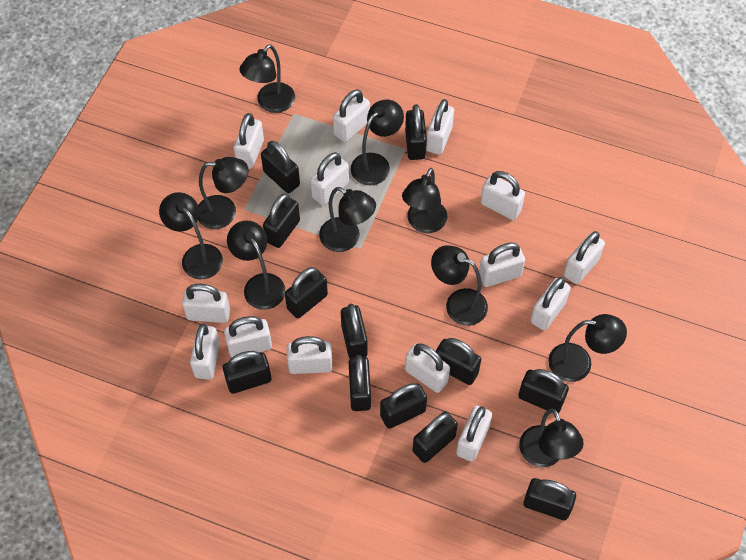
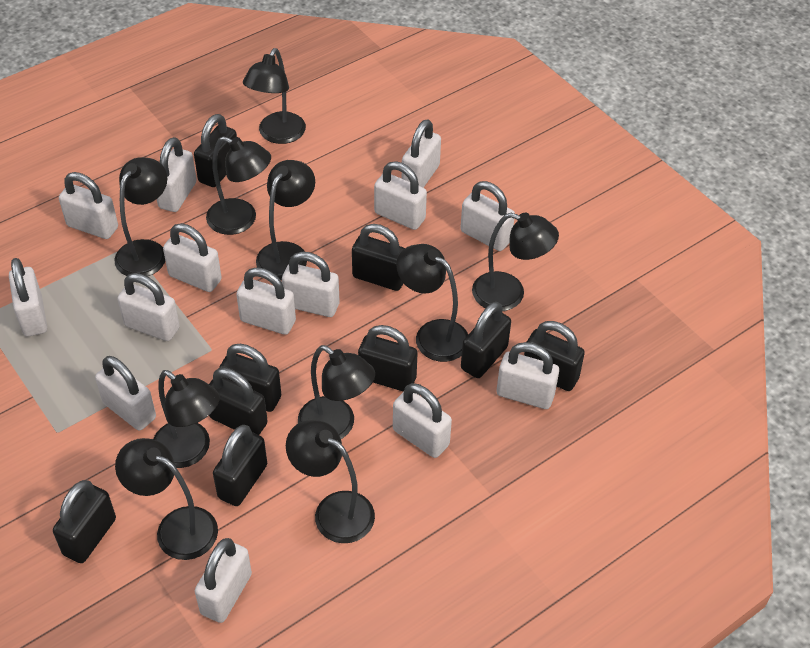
black padlock: [223,351,271,394] [261,141,300,193] [263,193,300,248] [285,267,328,318] [341,303,368,358] [349,355,371,411] [380,383,427,429] [405,104,427,160] [413,411,458,463] [436,338,481,385] [518,369,569,413] [523,478,576,520] = 12 -> [53,480,116,563] [194,114,237,187] [209,368,268,435] [213,425,267,506] [219,344,281,412] [352,224,405,291] [358,325,418,392] [461,302,511,378] [524,321,585,391] = 9

